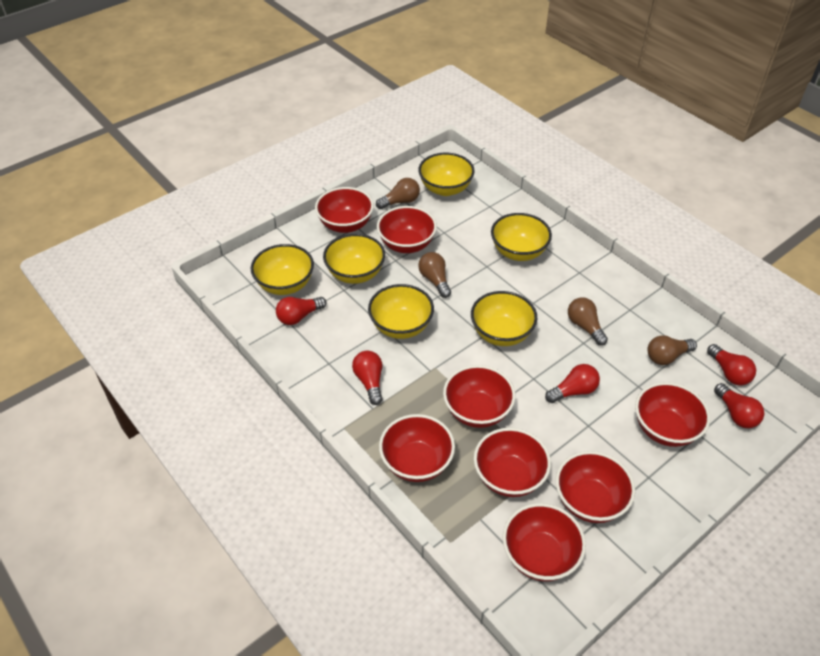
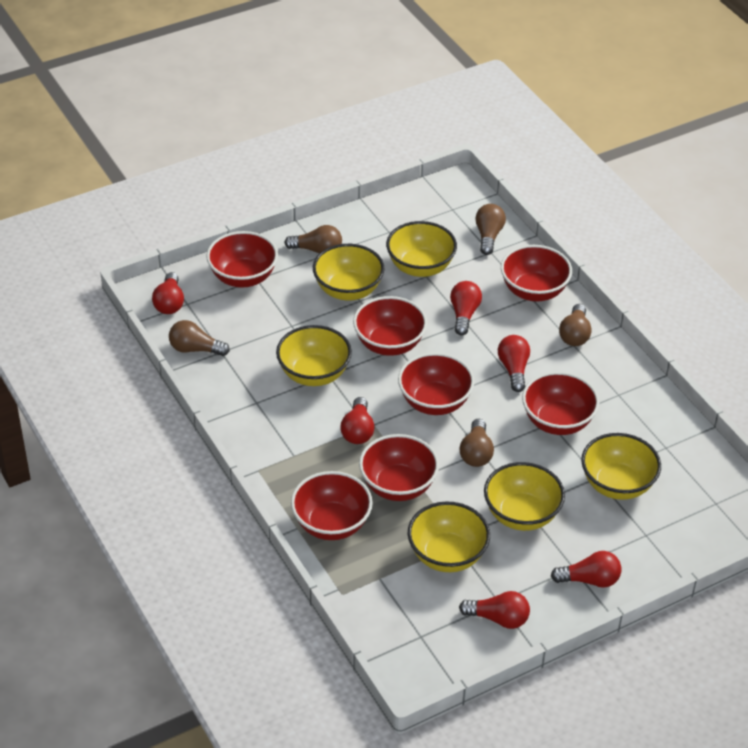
brown light bulb: [376,178,420,209] [418,252,451,298] [568,297,608,346] [647,335,697,365] = 4 -> [169,320,230,356] [284,225,342,253] [460,419,494,467] [475,204,506,255] [559,304,592,346] = 5
red bowl: [315,187,374,233] [377,206,437,253] [379,414,455,482] [443,365,515,428] [474,428,551,497] [503,503,586,581] [556,451,635,523] [635,382,710,447] = 8 -> [206,231,278,288] [291,471,373,540] [353,296,427,356] [359,434,439,501] [398,353,475,415] [501,245,572,301] [522,372,599,435] = 7
red light bulb: [276,297,326,325] [352,351,383,405] [545,364,600,403] [707,344,756,385] [714,383,764,428] = 5 -> [152,272,184,314] [340,397,375,444] [450,281,482,335] [459,591,530,629] [498,335,530,392] [551,551,621,588] = 6

